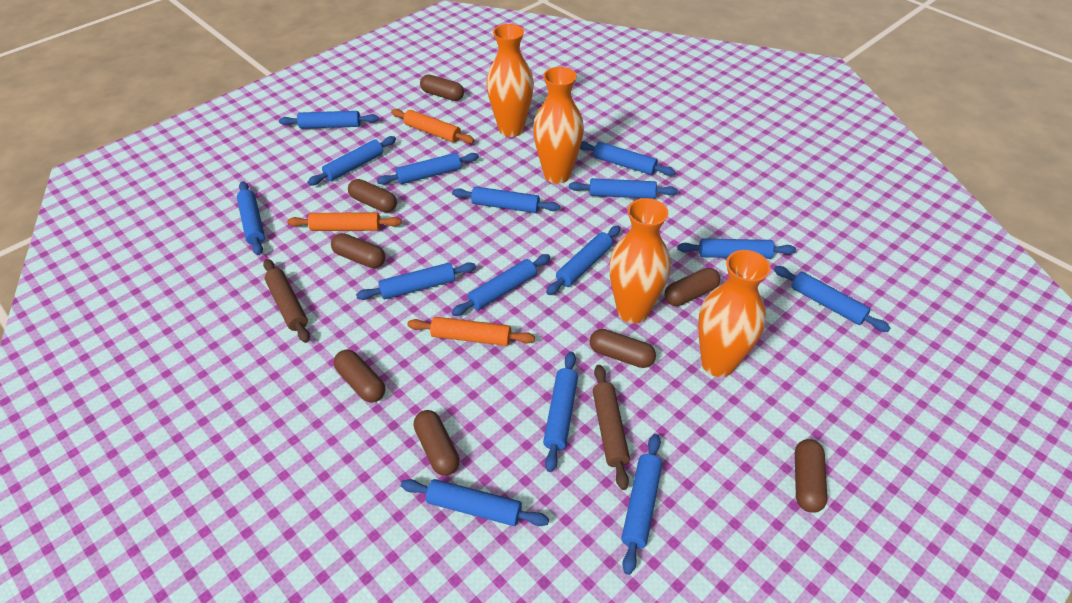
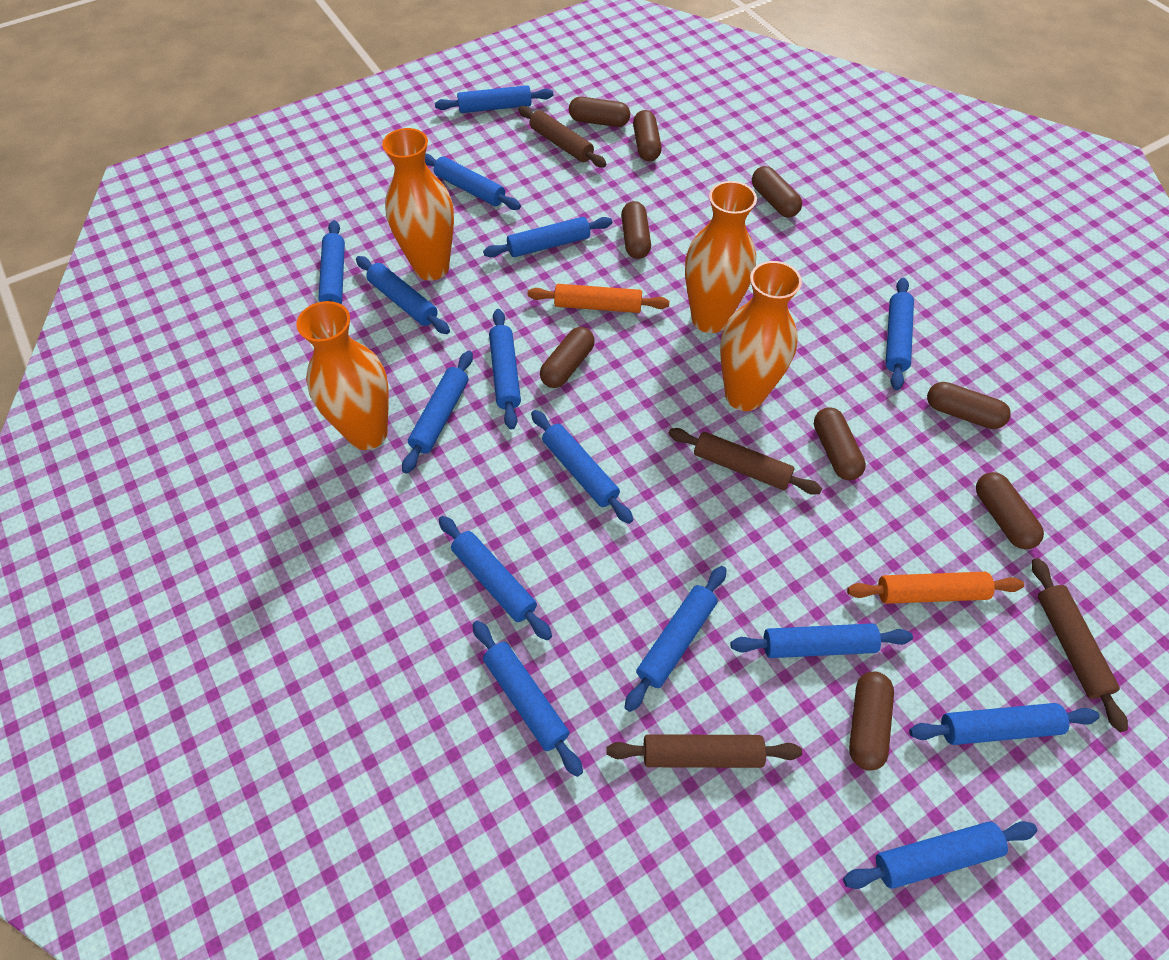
brown capsule: [331,233,385,268] [334,349,385,402] [348,179,397,213] [414,410,460,476] [420,74,464,101] [590,329,656,368] [664,268,720,306] [795,439,827,513] = 8 -> [540,327,595,388] [569,97,630,127] [621,201,651,259] [633,110,661,161] [752,166,802,218] [814,407,866,480] [849,671,894,771] [927,382,1011,429] [976,472,1044,549] = 9
brown rolling pin: [263,259,310,343] [592,365,630,490] = 2 -> [518,106,607,167] [606,734,802,768] [668,428,822,495] [1032,558,1128,732] = 4
orange rolling pin: [287,213,402,231] [391,109,474,144] [407,317,535,346] = 3 -> [528,284,669,313] [847,572,1024,604] = 2

